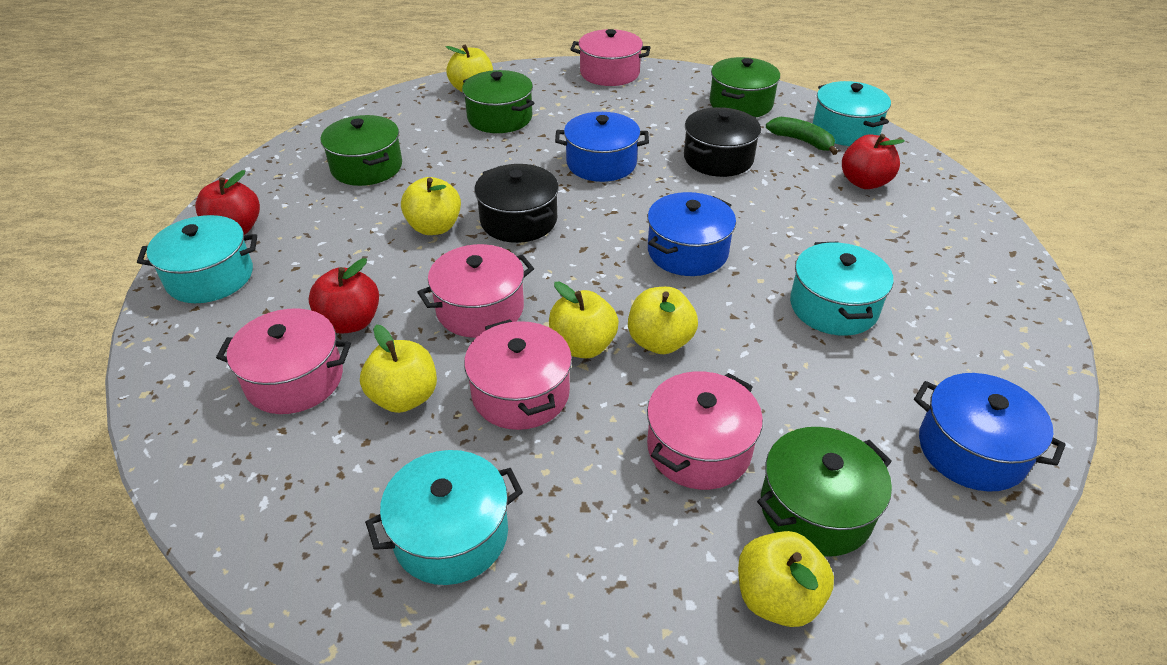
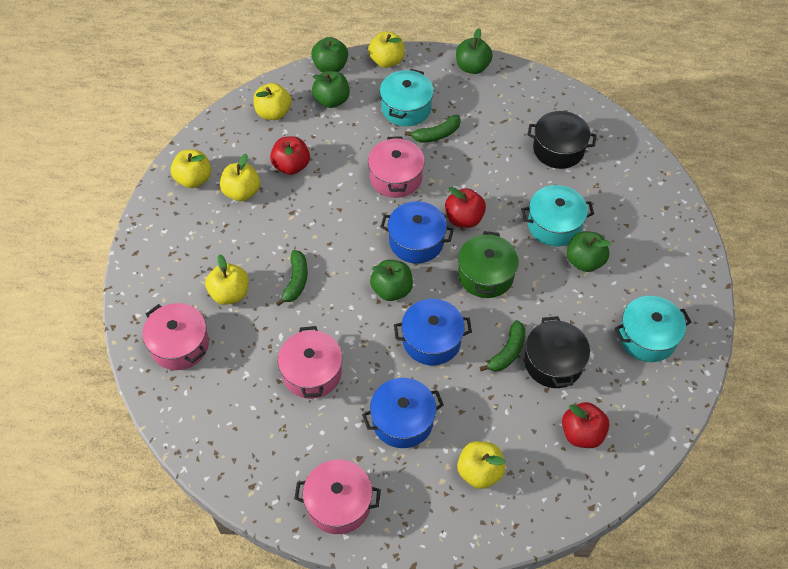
green apple: none = 0 -> [311,37,348,72] [312,71,350,108] [370,260,413,301] [456,28,493,74] [567,231,611,272] = 5
green banana: [766,117,838,155] = 1 -> [276,250,308,306] [405,115,461,143] [480,320,526,371] = 3
green pot: [320,115,402,186] [462,70,534,133] [710,57,780,117] [757,427,892,557] = 4 -> [458,231,519,298] = 1
pink pot: [216,308,351,414] [417,244,534,338] [464,319,572,430] [570,29,651,86] [647,371,763,490] = 5 -> [142,303,209,370] [278,326,342,399] [294,460,381,534] [368,136,425,198] = 4
turquoise pot: [137,215,257,303] [365,450,523,585] [790,242,893,336] [813,81,891,146] = 4 -> [380,69,434,126] [521,185,594,246] [614,296,691,362] = 3

